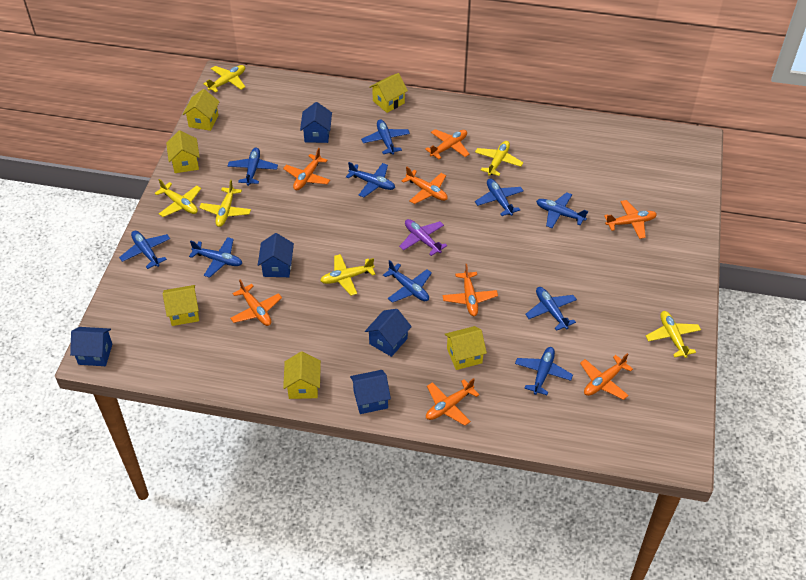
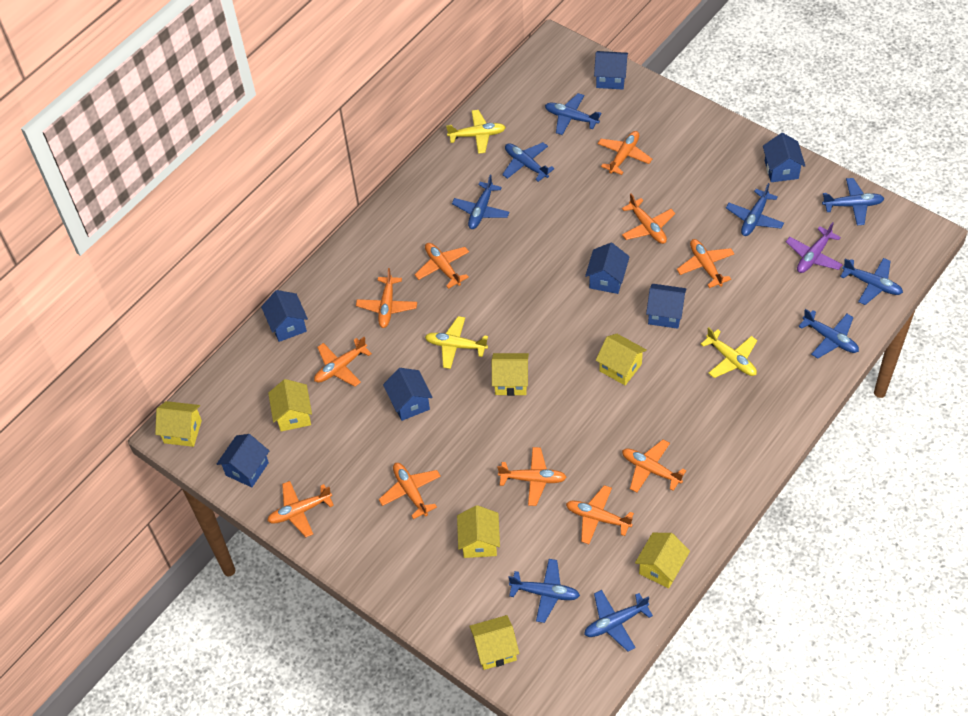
blue house: [70,327,112,366] [258,233,294,277] [300,102,332,143] [350,370,391,414] [365,309,412,357] = 5 -> [217,434,269,487] [261,290,308,342] [383,368,433,421] [585,243,630,294] [594,51,628,90] [646,284,686,329] [763,133,805,182] = 7
blue plane: [119,231,170,269] [189,237,242,278] [228,148,278,186] [346,162,395,197] [361,119,410,155] [383,260,432,303] [475,178,523,216] [515,347,573,395] [525,287,577,331] [536,192,588,228] = 10 -> [452,175,510,229] [502,142,555,182] [508,559,580,623] [545,93,601,135] [584,590,653,652] [726,183,784,236] [798,309,859,359] [822,178,885,225] [840,258,903,305] = 9
orange plane: [230,280,282,326] [283,148,330,190] [402,167,448,204] [425,129,469,159] [426,378,479,426] [442,264,498,316] [580,353,633,400] [604,200,657,239] = 8 -> [267,481,334,537] [314,337,372,387] [356,268,417,328] [379,463,441,519] [415,243,469,289] [497,447,567,506] [566,485,634,544] [597,131,652,175] [622,194,675,244] [622,440,686,493] [677,239,734,288] = 11
yellow house: [163,285,199,326] [166,131,200,173] [183,89,220,131] [283,352,321,399] [369,73,408,113] [445,326,487,370] = 6 -> [155,401,202,447] [268,379,312,431] [457,505,500,558] [469,615,519,670] [492,353,529,396] [596,334,646,385] [635,533,690,589] = 7
yellow plane: [155,179,201,217] [199,180,251,227] [204,65,245,93] [320,254,376,296] [475,141,523,176] [646,311,701,358] = 6 -> [425,316,488,369] [446,110,506,154] [701,327,757,378] = 3

